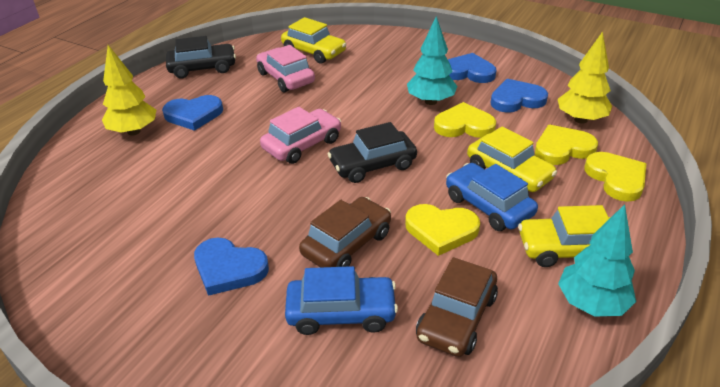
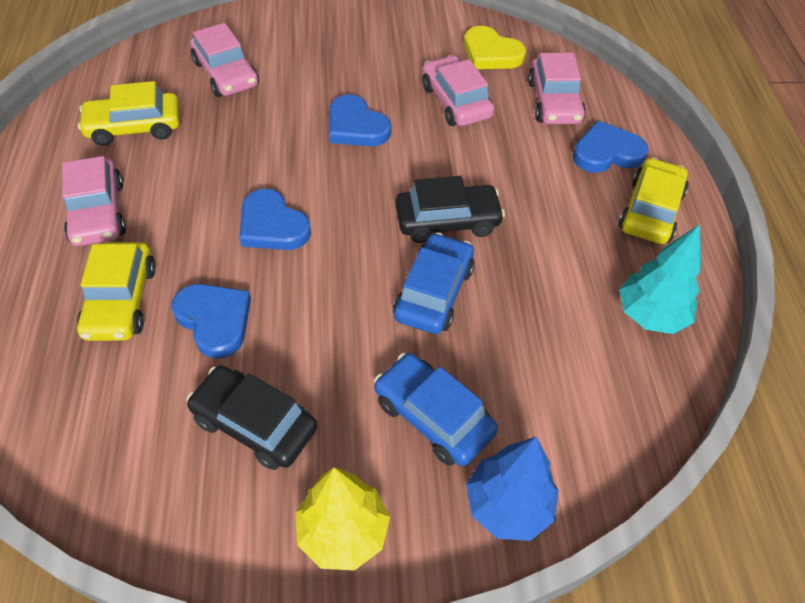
blue tree: none = 0 -> [466,437,559,541] = 1
brown car: [299,197,391,268] [416,257,498,357] = 2 -> none = 0
pink car: [256,45,315,92] [260,107,341,164] = 2 -> [62,156,126,246] [190,23,259,97] [422,55,494,126] [528,53,586,124] = 4
turquoise tree: [407,16,457,105] [558,204,636,316] = 2 -> [619,224,701,334] = 1
yellow heart: [405,204,480,256] [434,102,496,138] [535,125,598,165] [584,152,646,202] = 4 -> [464,26,526,69] = 1
yellow tree: [102,45,156,136] [558,31,612,124] = 2 -> [295,467,390,571] = 1

